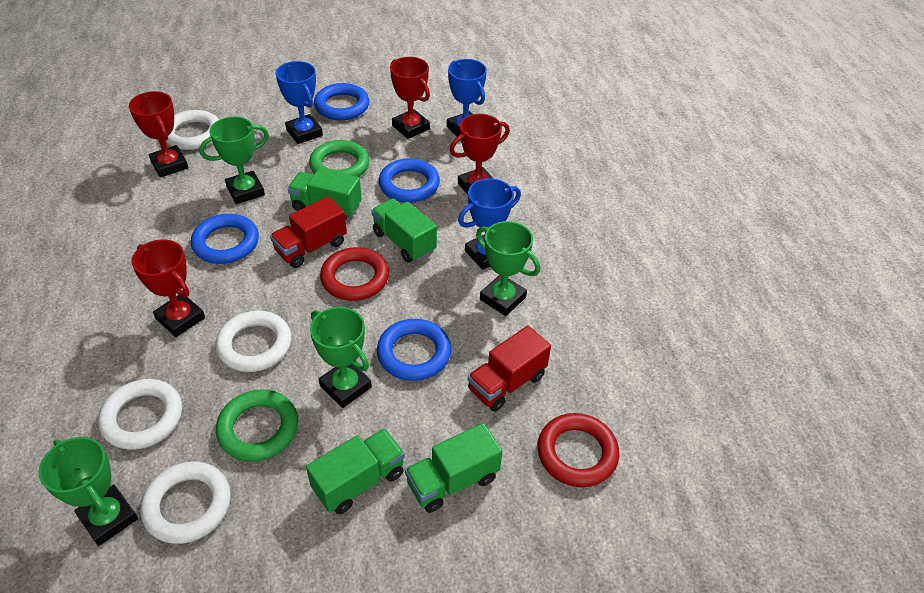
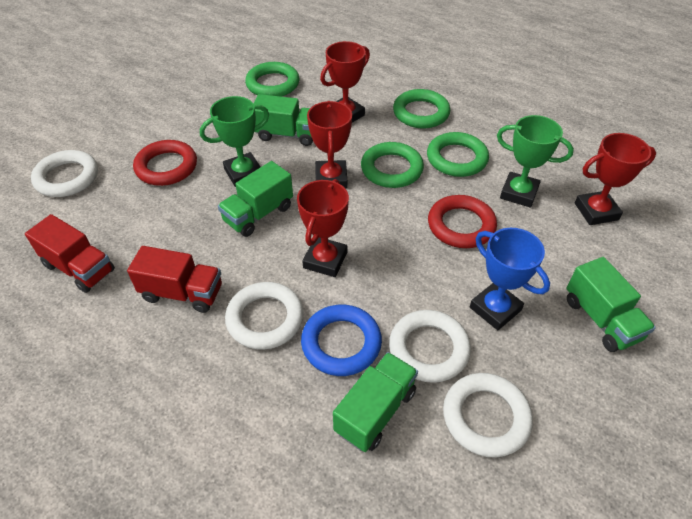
blue ring: [191,214,259,264] [314,83,369,120] [377,319,451,381] [379,158,440,203] = 4 -> [301,305,382,376] = 1
blue trophy: [276,61,323,144] [447,59,487,141] [458,178,521,270] = 3 -> [470,228,550,330] = 1
green ring: [216,390,298,462] [309,140,369,177] = 2 -> [245,62,300,97] [361,142,424,188] [393,89,450,128] [427,132,489,177] = 4
green trophy: [38,437,138,546] [199,116,269,204] [310,307,372,408] [476,221,540,316] = 4 -> [200,96,269,187] [497,115,574,208] = 2

